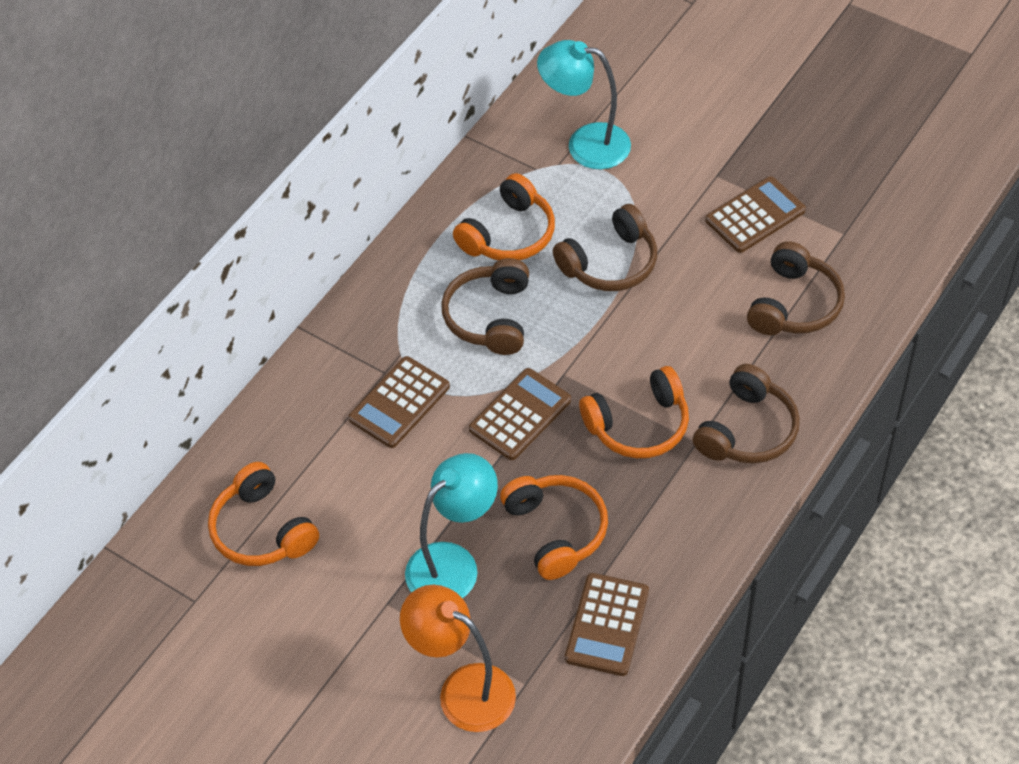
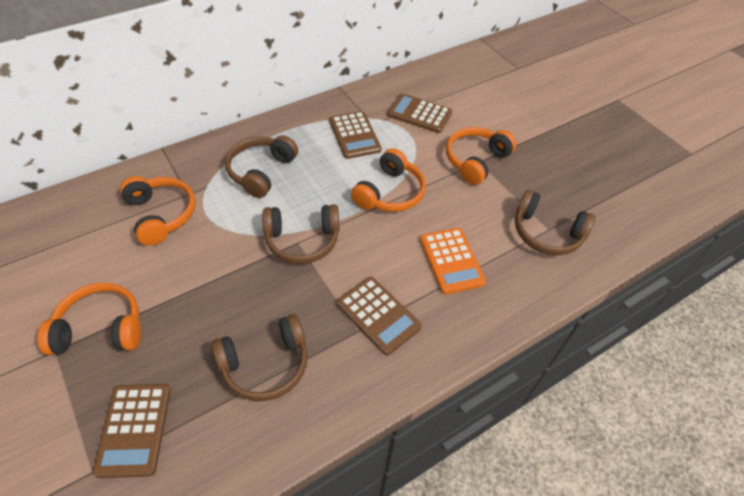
orange calculator: none = 0 -> [420,228,486,294] = 1
orange lamp: [400,585,516,732] = 1 -> none = 0
turquoise lamp: [405,453,498,598] [537,40,631,169] = 2 -> none = 0

